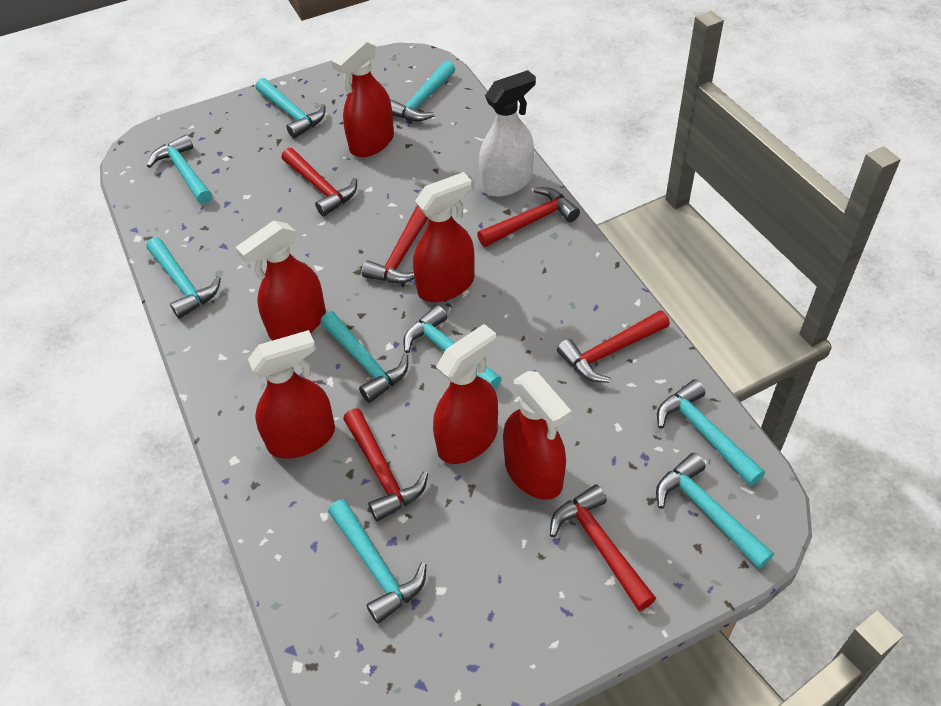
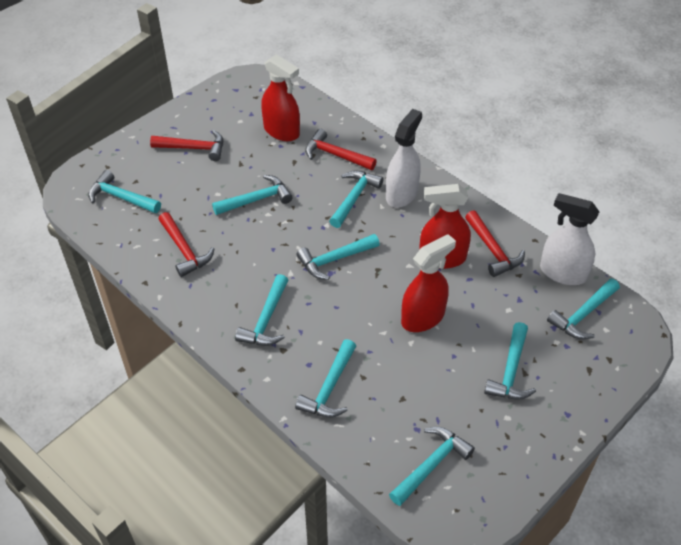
red hammer: [281,148,357,216] [343,409,428,522] [362,205,428,283] [477,187,580,247] [550,484,656,611] [557,310,670,383] = 6 -> [150,130,223,161] [158,212,214,277] [305,129,377,170] [465,210,525,277] = 4
red spray bottle: [235,221,326,340] [248,330,335,459] [332,38,394,157] [413,172,475,302] [433,324,498,464] [503,371,571,500] = 6 -> [261,54,300,141] [401,234,456,332] [420,184,471,269] = 3
white spray bottle: [479,70,536,197] = 1 -> [386,109,422,208] [540,193,599,285] = 2

